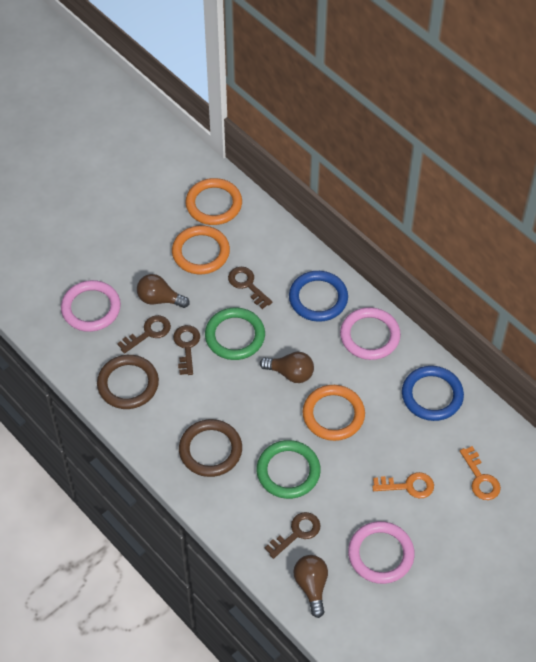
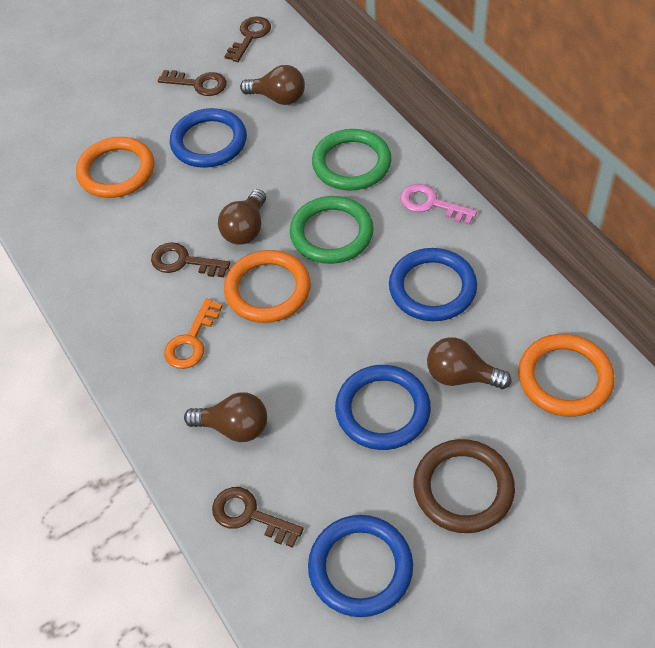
blue ring: [289,271,348,322] [402,366,464,421] = 2 -> [170,108,247,168] [308,515,413,617] [335,365,431,450] [389,248,477,321] = 4
brown light bulb: [137,274,190,308] [260,352,314,383] [293,555,328,618] = 3 -> [184,392,267,442] [218,189,266,245] [240,65,305,105] [427,337,511,389] = 4
brown ring: [97,355,159,409] [179,419,242,477] = 2 -> [413,439,515,533] = 1
orange key: [372,472,434,498] [460,446,501,500] = 2 -> [164,299,222,369] = 1
pink key: none = 0 -> [400,184,477,225] = 1
pink ring: [61,280,121,332] [340,307,401,360] [348,521,415,584] = 3 -> none = 0

